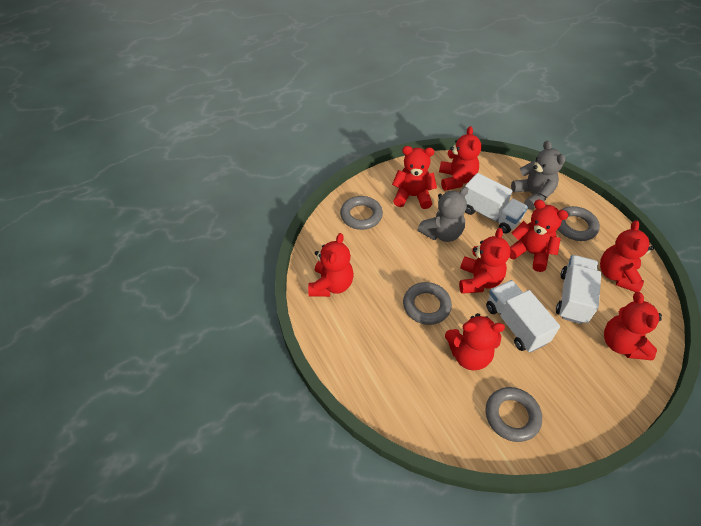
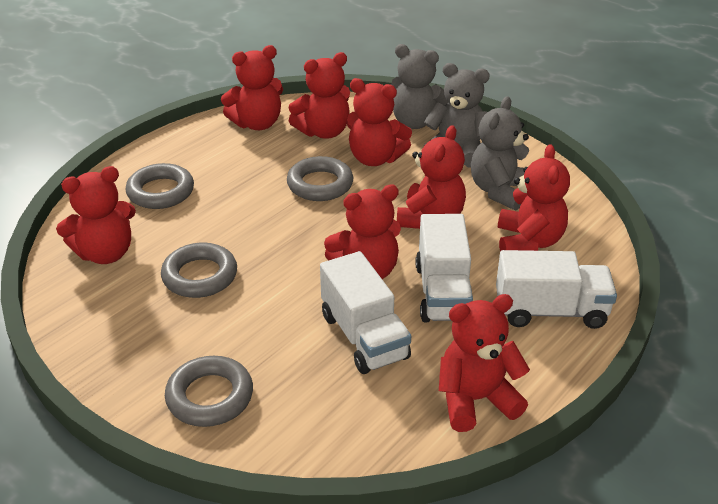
grey teddy bear: [418,187,468,242] [511,141,565,210] = 2 -> [391,44,448,129] [424,63,490,168] [471,96,529,210] = 3

